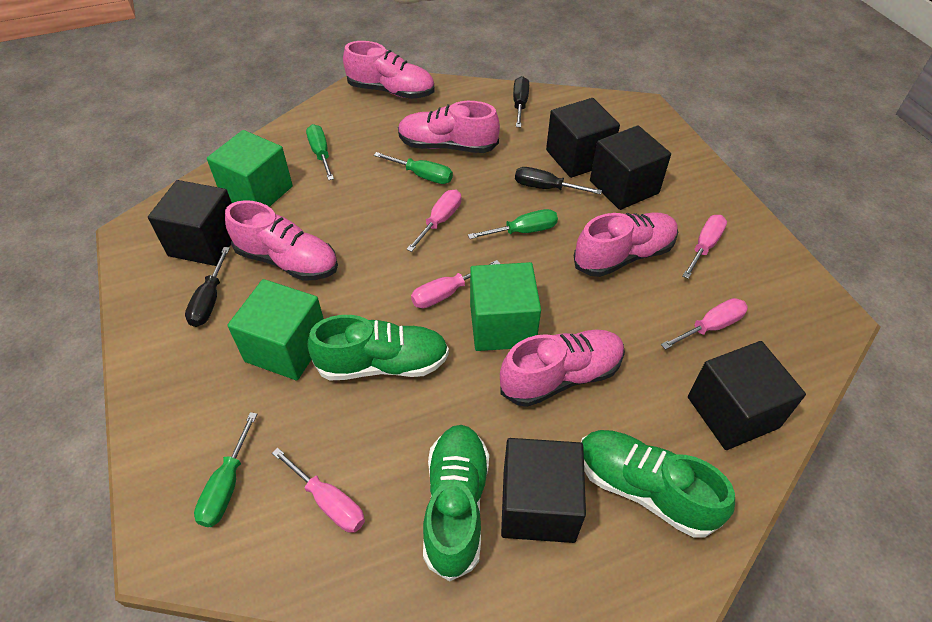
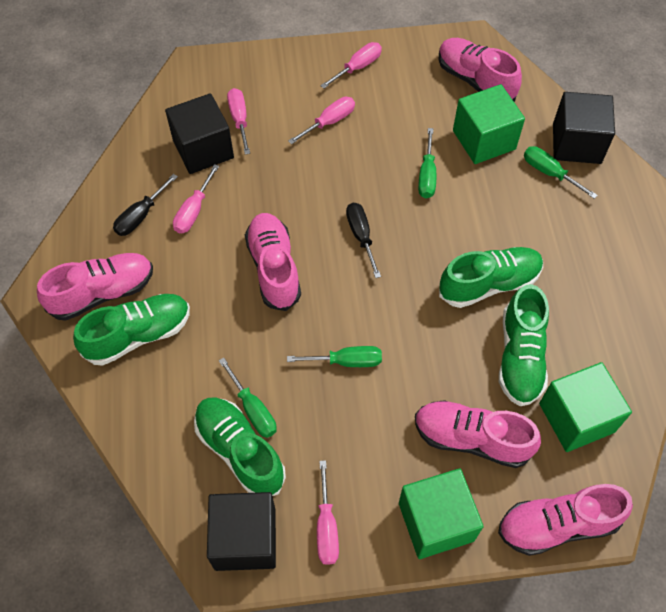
black cube: [148,180,232,266] [501,438,586,543] [546,98,620,178] [590,125,671,210] [688,341,806,450] = 5 -> [165,93,234,174] [207,492,276,571] [553,92,615,164] = 3
black screwdriver: [185,247,230,327] [513,76,529,127] [515,167,602,194] = 3 -> [113,174,178,236] [346,203,381,278] = 2
green shoe: [307,315,449,381] [423,425,489,581] [581,430,735,538] = 3 -> [73,294,190,366] [194,398,286,496] [439,247,543,308] [499,284,549,406] = 4

